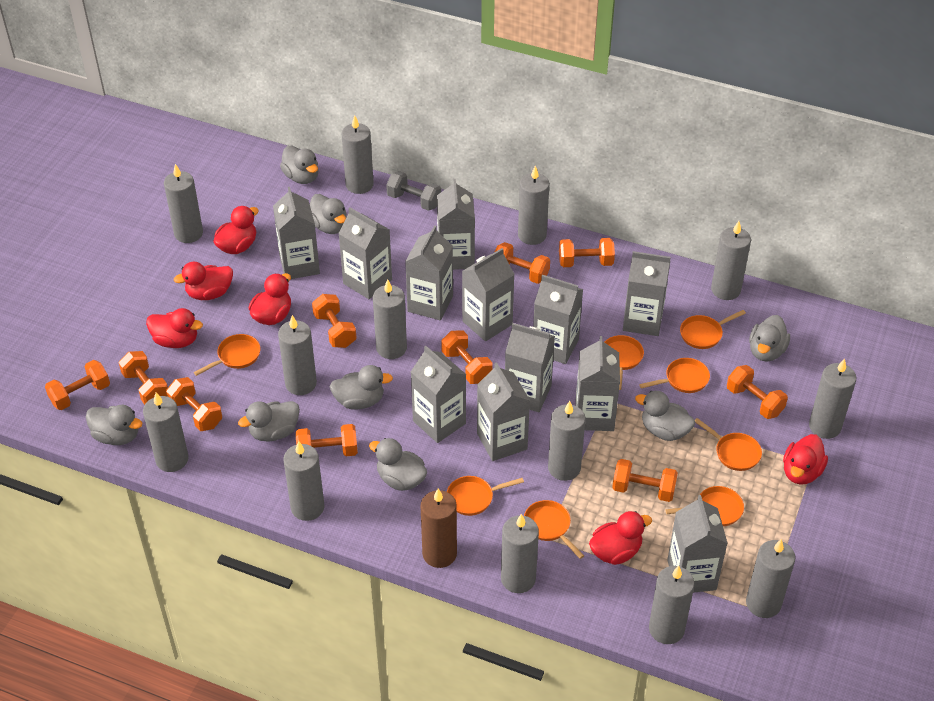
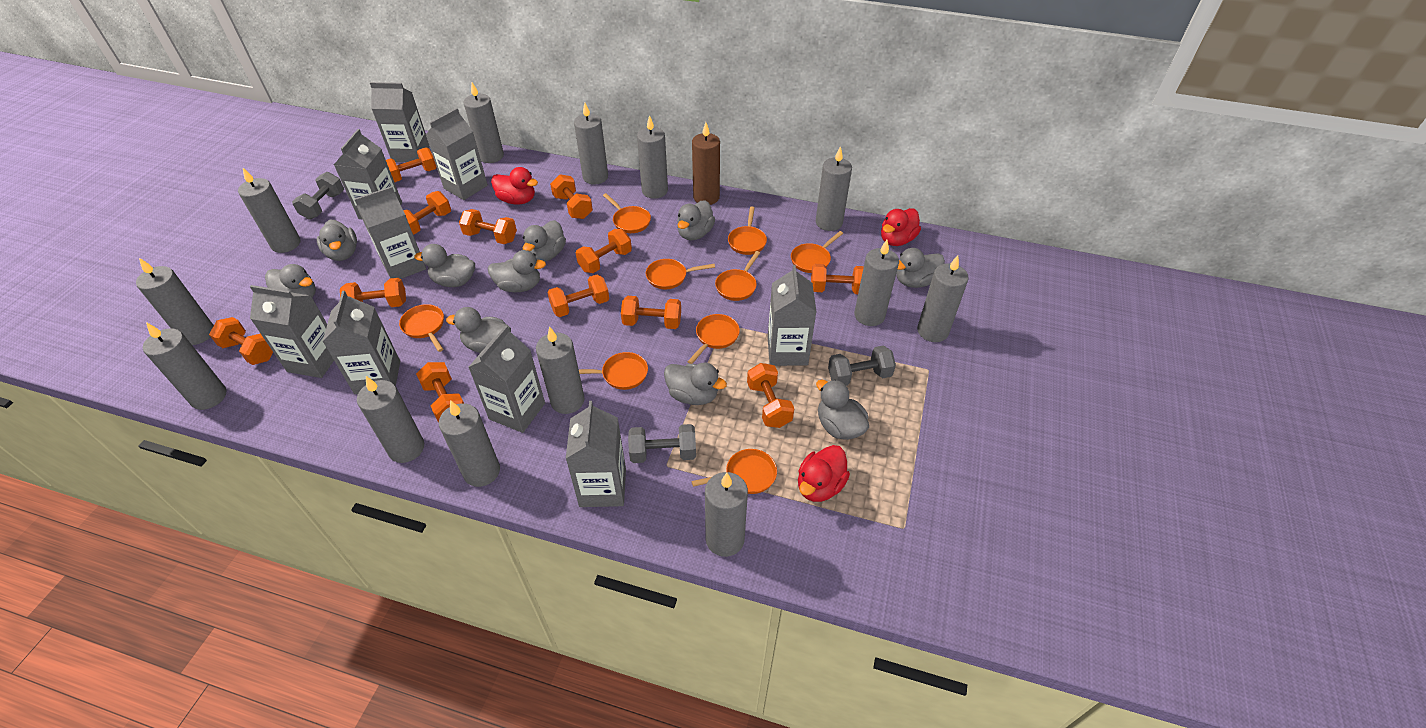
grey carton: [273,187,320,279] [338,207,392,299] [405,225,453,320] [411,346,467,443] [437,179,475,270] [462,248,515,341] [477,362,530,461] [505,323,555,412] [533,275,583,364] [576,336,620,431] [623,251,670,336] [667,495,728,593] = 12 -> [250,285,334,378] [322,291,400,394] [334,129,402,220] [354,186,426,279] [370,82,429,162] [426,108,488,200] [468,326,545,433] [566,401,626,507] [768,265,816,366] = 9
grey duck: [86,405,143,445] [238,401,300,442] [280,146,319,184] [310,194,347,234] [329,365,393,410] [369,438,427,491] [635,391,695,441] [749,315,790,362] = 8 -> [265,264,316,297] [317,220,357,261] [414,244,475,287] [446,307,511,353] [488,250,546,292] [522,220,566,262] [664,363,727,405] [677,200,715,240] [816,380,869,440] [896,248,945,288] = 10
grey dumbbell: [386,171,441,211] = 1 -> [292,172,344,220] [628,424,696,463] [828,345,896,386] = 3
orange dumbbell: [45,360,110,410] [119,351,168,405] [166,377,222,431] [296,424,358,456] [312,294,357,348] [441,330,493,384] [495,242,550,284] [559,238,615,267] [612,459,678,502] [727,365,788,419] = 10 -> [209,317,273,365] [340,278,406,307] [386,148,437,182] [403,191,451,235] [416,362,464,423] [459,209,517,244] [547,274,609,317] [550,174,593,219] [576,229,632,273] [621,296,681,329] [747,363,795,428] [811,264,864,294] = 12
orange pan: [194,334,260,376] [447,476,524,516] [524,500,584,559] [604,335,644,390] [639,358,710,393] [665,486,744,526] [680,310,746,349] [695,418,762,471] = 8 -> [399,304,444,352] [579,352,648,390] [603,193,651,233] [646,259,715,289] [688,314,740,364] [692,449,777,494] [715,251,760,301] [728,207,767,255] [791,231,843,273] = 9
red duck: [146,308,203,348] [174,262,233,300] [214,206,259,254] [249,273,291,325] [589,511,652,565] [783,434,828,485] = 6 -> [491,167,538,204] [798,445,850,502] [881,208,921,246] = 3

